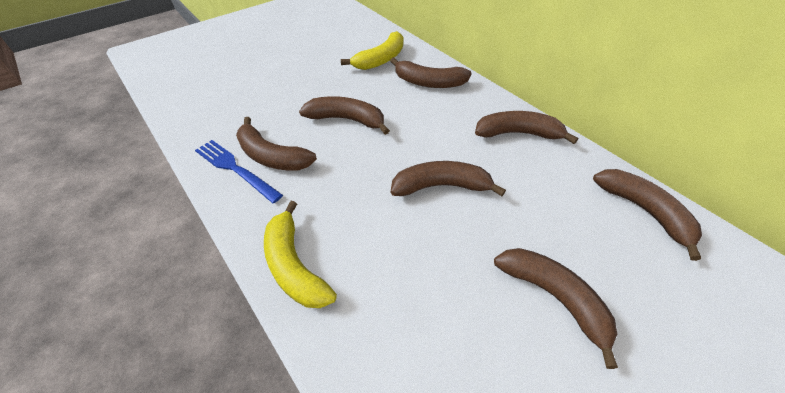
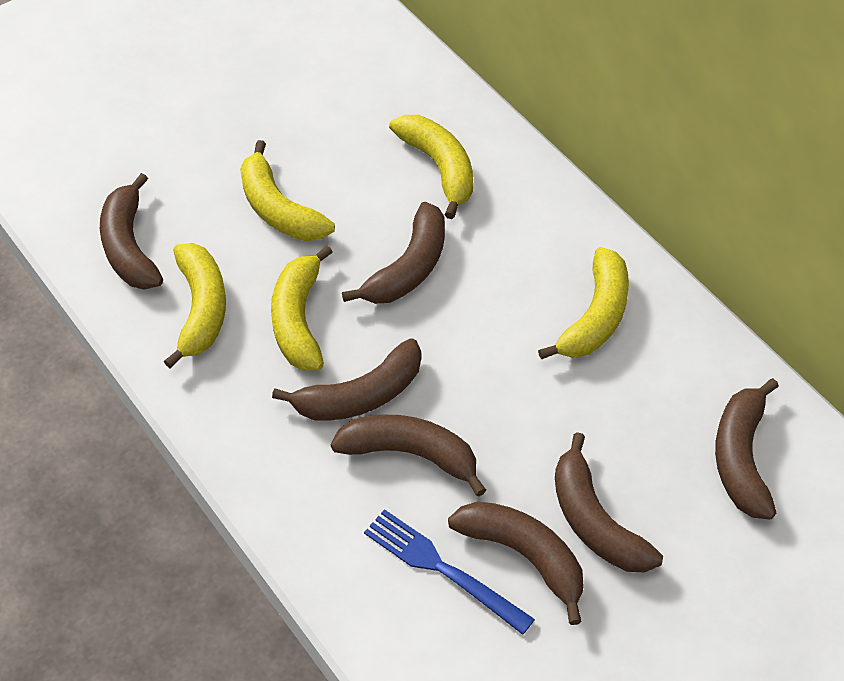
yellow banana: [264,201,337,308] [341,31,404,70] = 2 -> [164,243,226,369] [240,140,335,241] [271,245,332,370] [389,115,473,219] [538,247,629,359] = 5

